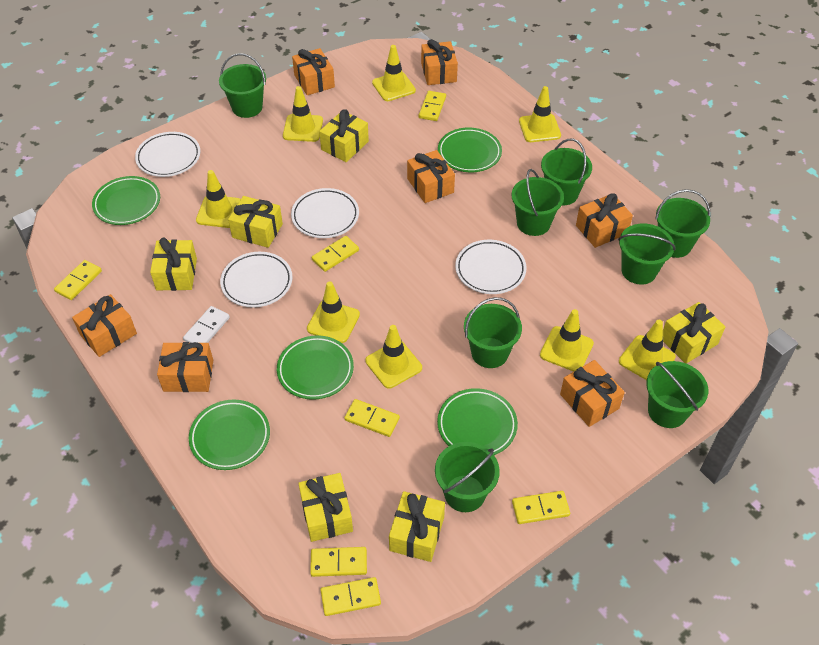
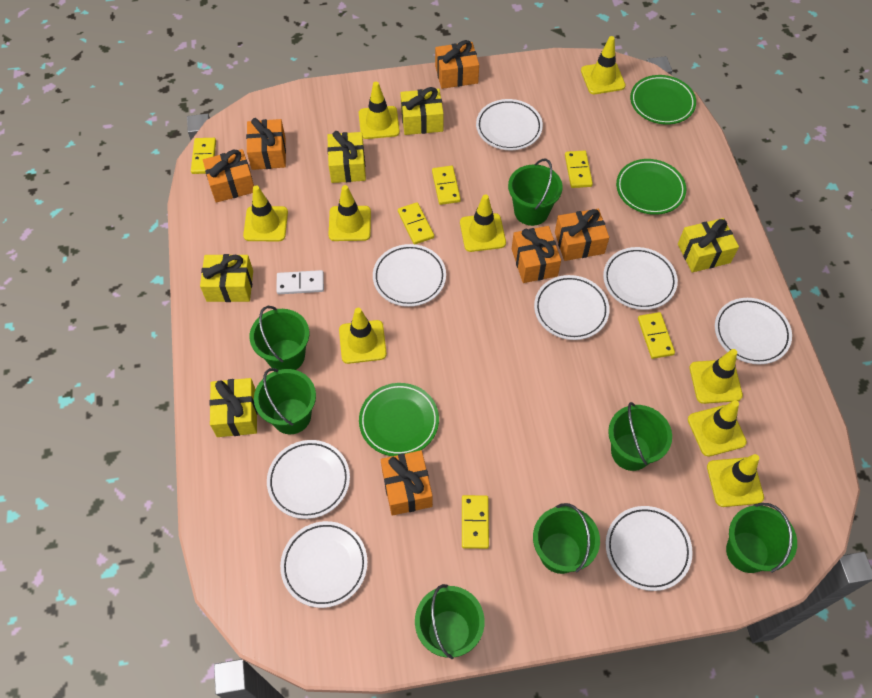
green bucket: [219,53,266,118] [435,442,500,512] [464,297,522,368] [511,169,564,236] [541,139,592,206] [618,223,676,285] [646,361,708,428] [655,189,710,258] = 8 -> [249,306,309,370] [254,368,316,434] [415,584,485,659] [508,159,563,226] [533,503,600,574] [608,402,672,471] [726,503,797,573] = 7
green plate: [92,176,160,225] [189,400,270,470] [277,335,354,400] [437,388,518,455] [438,128,502,172] = 5 -> [359,383,439,456] [616,159,686,215] [630,75,696,125] = 3
orange gift: [72,294,137,357] [157,342,213,392] [292,48,335,95] [407,150,455,203] [421,39,458,85] [560,360,625,427] [576,193,633,248] = 7 -> [203,149,254,203] [246,118,286,170] [381,450,433,516] [435,40,479,89] [512,226,561,283] [555,209,609,261] = 6
white plate: [135,132,200,177] [220,252,292,308] [291,188,359,238] [455,240,527,294] = 4 -> [267,440,350,519] [280,521,368,608] [373,244,446,307] [476,99,543,150] [534,275,610,340] [603,247,678,310] [606,506,693,591] [715,298,792,364] = 8
yellow domino: [54,260,102,300] [310,547,367,577] [312,236,359,272] [320,577,381,616] [344,399,400,437] [419,91,446,121] [512,491,570,524] = 7 -> [191,138,216,174] [398,202,434,244] [432,166,461,205] [462,495,489,549] [565,150,593,188] [638,312,675,359] = 6
yellow gift: [150,238,197,291] [228,196,283,248] [298,473,353,542] [319,109,369,162] [389,491,445,562] [663,302,725,363] = 6 -> [200,254,253,302] [209,378,257,437] [327,131,366,183] [400,87,444,135] [678,218,739,272] = 5
yellow traffic cone: [196,170,241,228] [283,86,323,142] [307,281,360,343] [365,325,422,389] [372,45,416,101] [519,86,561,142] [540,309,594,372] [619,320,676,380] = 8 -> [243,185,288,241] [328,185,371,241] [339,308,387,364] [359,82,400,139] [460,194,506,252] [581,36,626,94] [688,400,747,457] [690,349,743,404] [707,454,764,507] = 9

